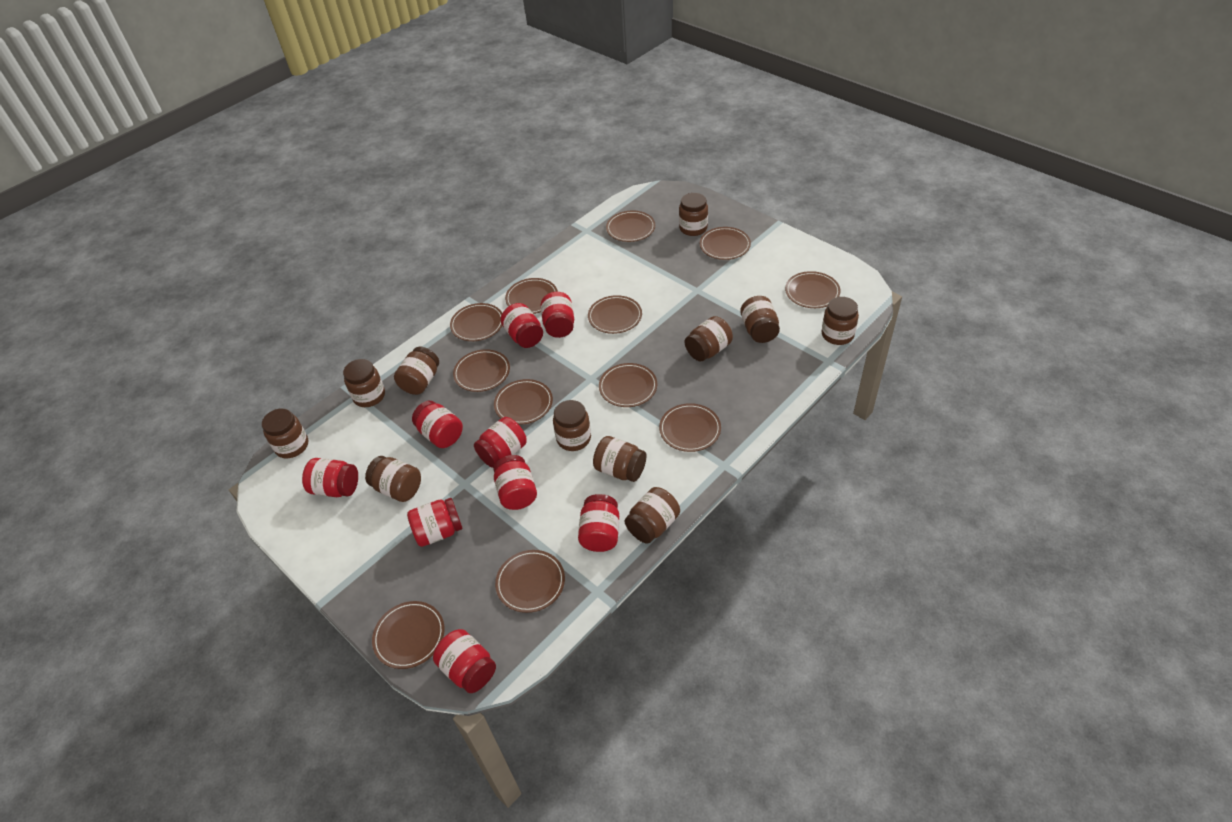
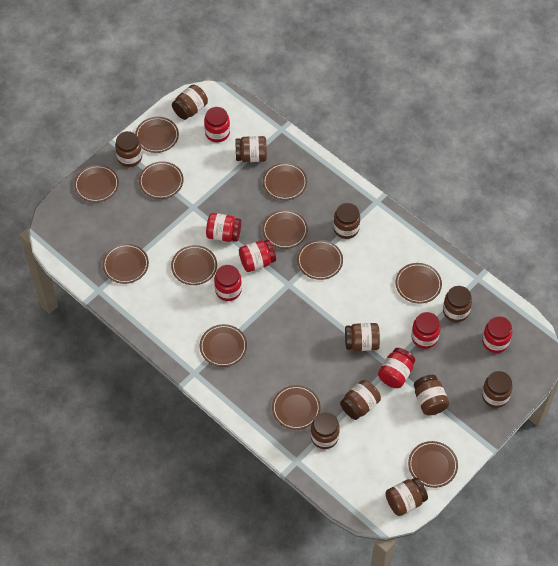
red jar: [302,458,358,497] [407,498,463,547] [412,401,463,448] [433,629,496,693] [474,417,527,468] [493,455,537,510] [501,303,543,348] [540,292,574,338] [578,494,619,552] = 9 -> [204,107,230,142] [206,213,241,242] [214,265,242,301] [239,240,276,272] [378,348,415,388] [411,312,441,349] [482,316,512,353] = 7

